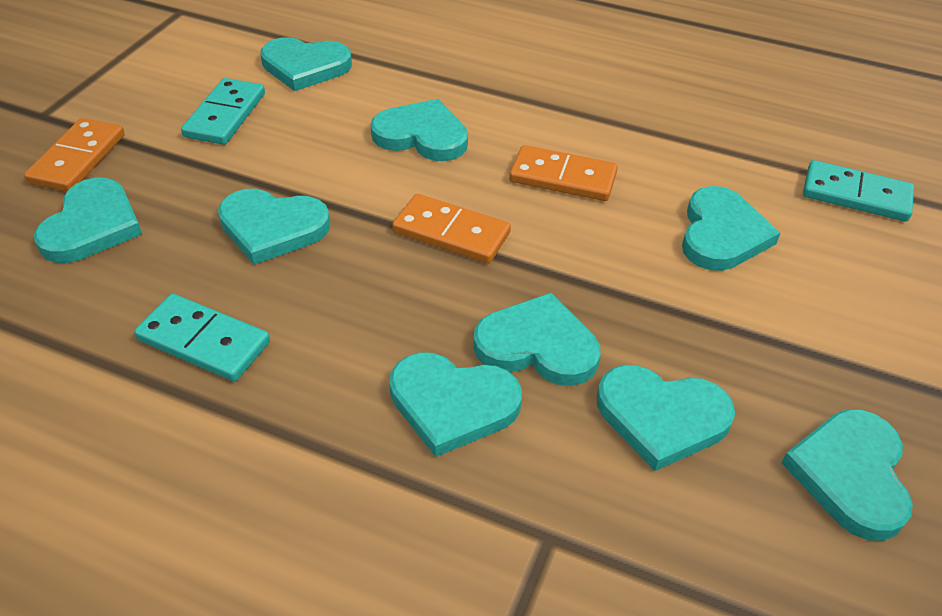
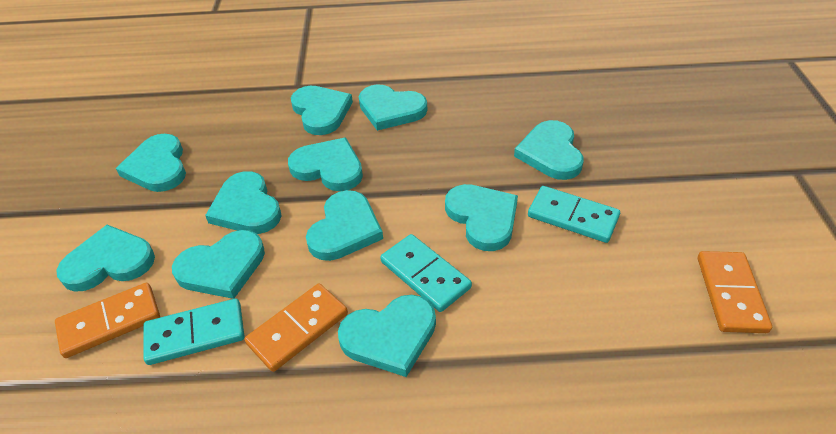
turquoise heart: [34,178,142,263] [218,189,330,265] [260,37,352,91] [370,99,468,161] [389,352,522,457] [473,293,601,386] [597,365,735,471] [682,186,780,271] [782,409,913,541] = 9 -> [56,225,155,292] [116,134,186,192] [172,230,265,299] [205,171,282,234] [288,138,363,191] [291,86,353,135] [306,190,383,261] [338,295,436,377] [359,84,427,131] [445,184,518,251] [514,120,584,180] = 11

